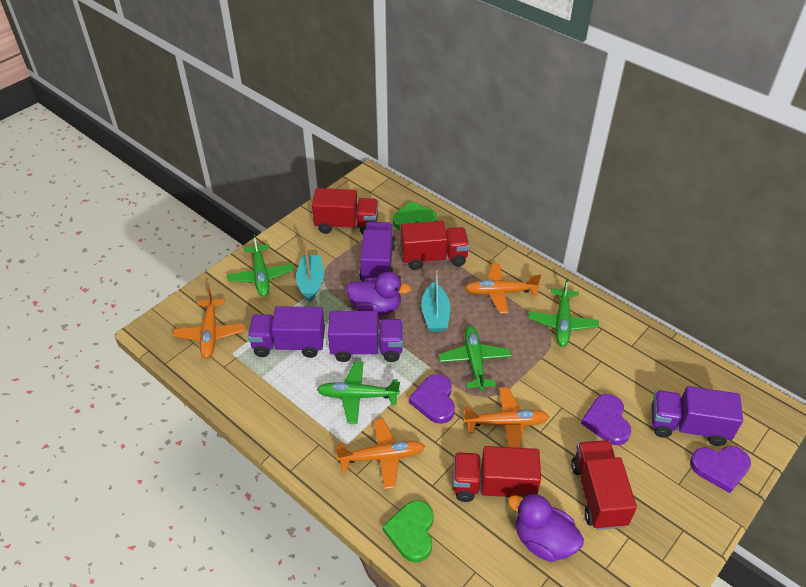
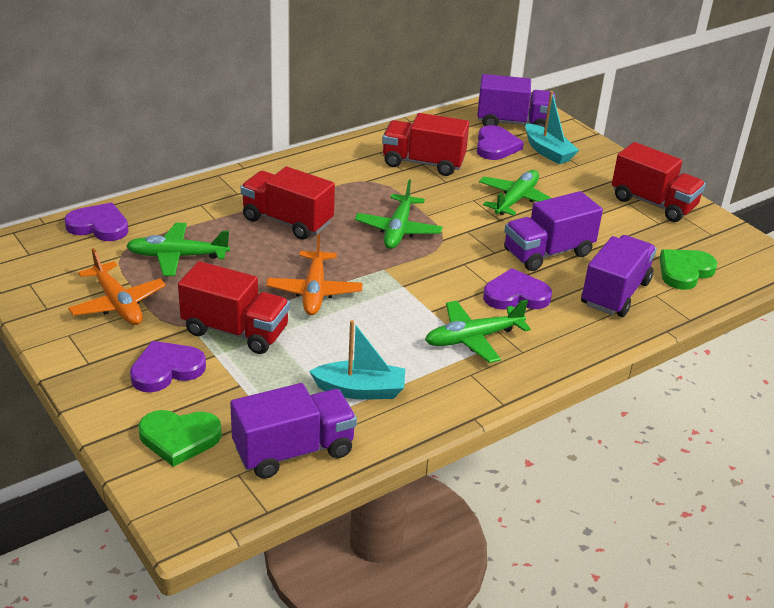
orange plane: [173,288,245,359] [336,419,425,489] [463,387,549,448] [465,263,541,314] = 4 -> [68,248,166,325] [266,234,363,315] = 2
purple duck: [346,272,411,316] [508,493,584,562] = 2 -> none = 0
purple heart: [409,374,455,424] [581,394,631,445] [690,446,751,493] = 3 -> [64,203,129,241] [130,341,206,392] [477,125,524,160] [483,268,552,310] = 4

